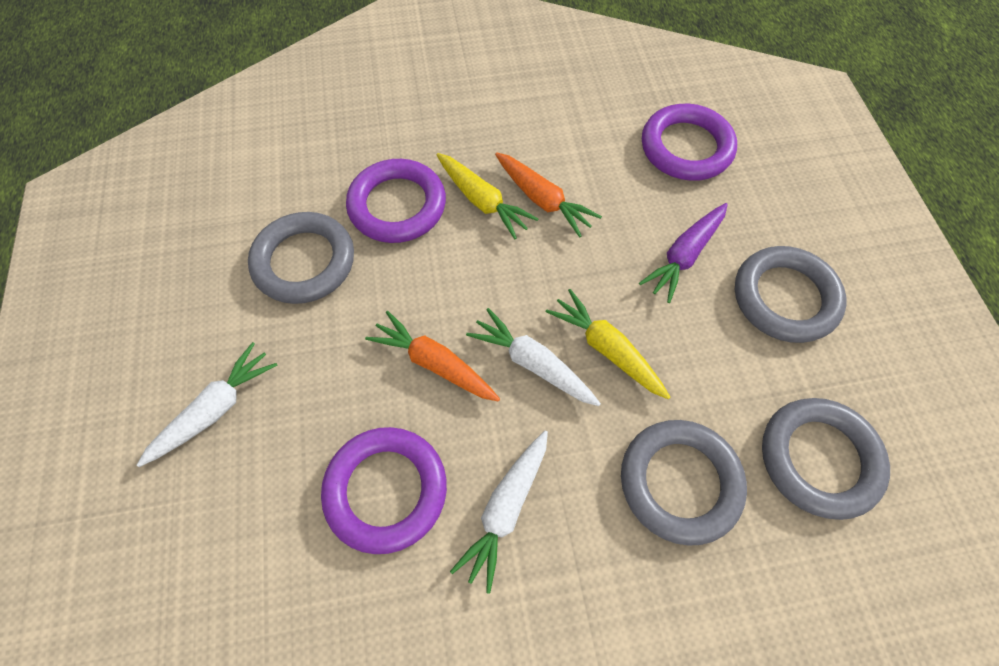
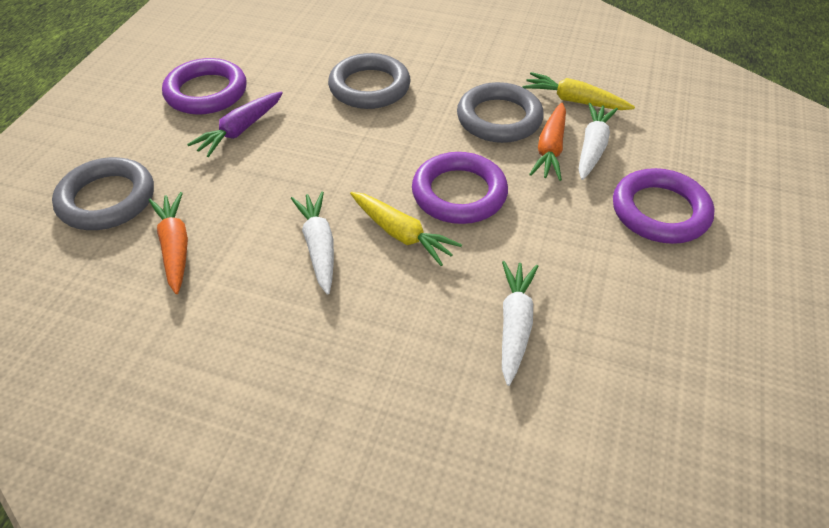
grey ring: [248,212,354,304] [621,420,747,546] [735,246,847,343] [762,398,890,520] = 4 -> [52,157,154,230] [328,53,411,109] [457,82,544,143] = 3

